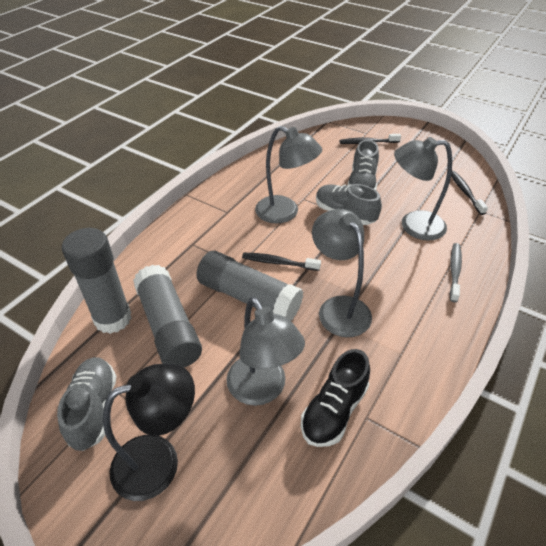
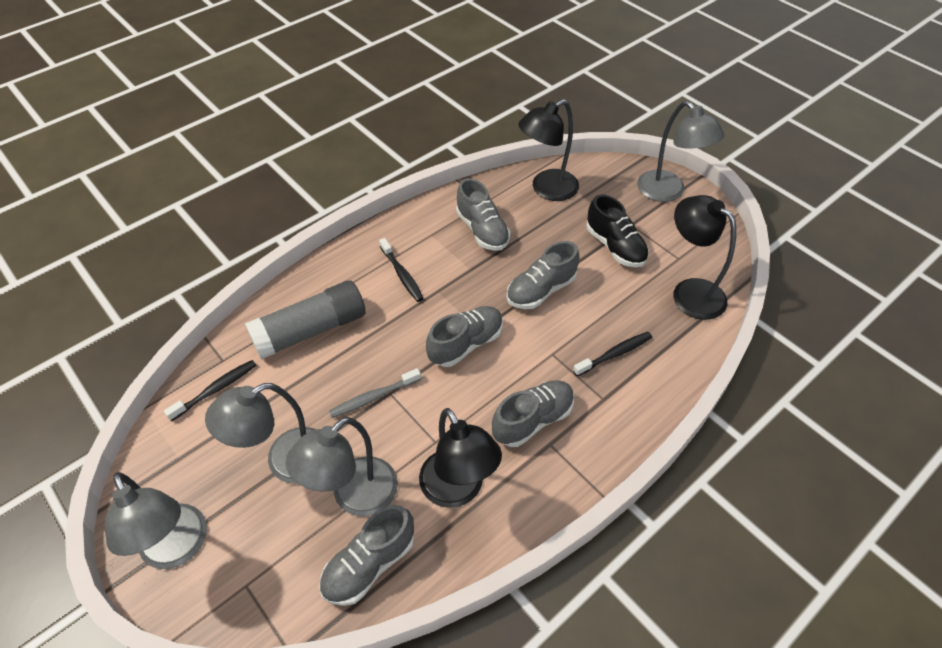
black lamp: [103,364,195,501] = 1 -> [419,408,502,508] [518,99,579,201] [673,195,736,320] = 3
grey glue stick: [62,228,131,334] [133,265,202,367] [196,251,303,321] = 3 -> [245,280,366,359] = 1
grey shoe: [57,357,116,451] [316,184,382,225] [348,140,379,190] = 3 -> [319,505,414,606] [426,306,503,367] [456,178,510,251] [492,380,574,447] [506,241,580,309] = 5

